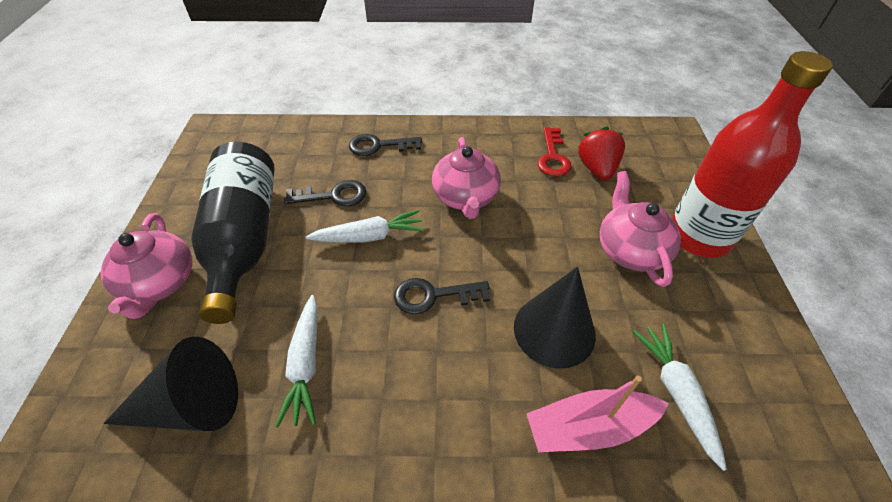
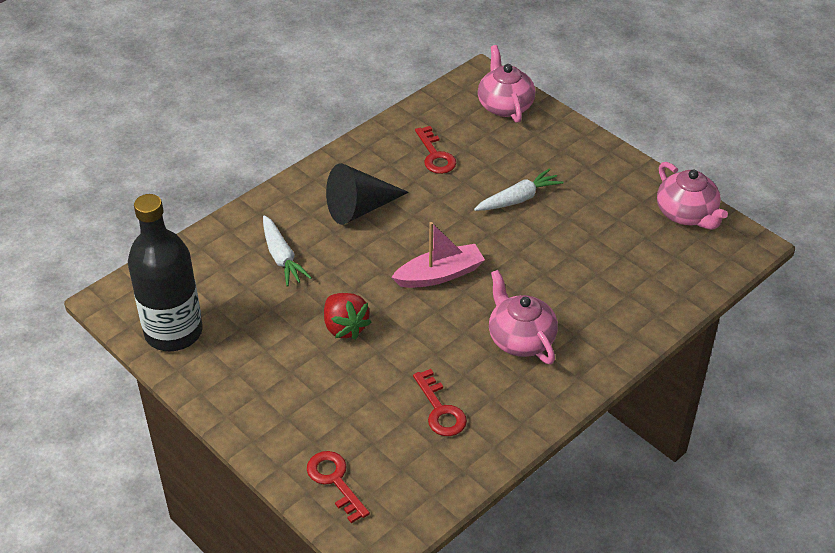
black cone: [103,337,238,431] [514,267,596,369] = 2 -> [326,163,409,225] = 1
black key: [284,180,366,206] [349,134,422,156] [394,278,490,314] = 3 -> none = 0
red bottle: [672,51,833,258] = 1 -> none = 0
red key: [538,127,572,177] = 1 -> [307,451,370,523] [413,369,467,436] [415,126,456,174] = 3
white carrot: [275,295,318,428] [306,210,424,243] [632,324,727,471] = 3 -> [263,215,312,287] [474,168,564,211] = 2

